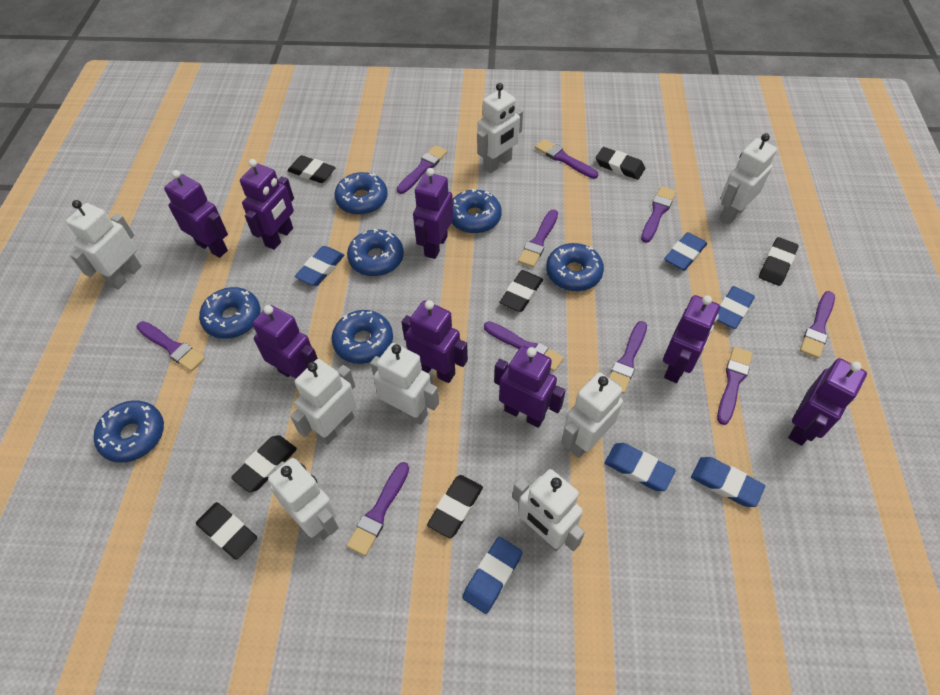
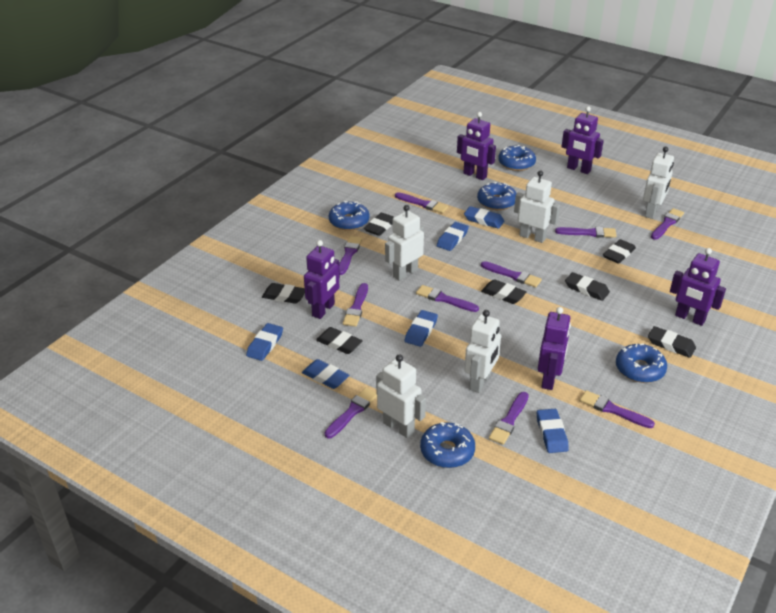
blue donut: [94,400,164,463] [199,287,261,339] [331,310,393,364] [335,172,388,215] [347,229,404,276] [451,189,502,233] [546,243,604,291] = 7 -> [329,201,370,231] [420,422,475,468] [477,182,517,210] [498,145,536,171] [616,343,667,383] = 5
purple robot: [164,170,228,258] [240,159,294,250] [252,305,318,379] [401,300,468,383] [413,168,453,259] [494,346,566,428] [663,295,720,383] [788,358,867,446] = 8 -> [304,240,340,319] [457,112,496,180] [538,307,571,390] [561,106,604,174] [670,248,726,326] = 5
white robot: [66,200,142,290] [268,458,339,540] [290,359,357,445] [370,343,439,425] [477,83,523,173] [512,469,585,551] [561,372,623,458] [719,133,777,224] = 8 -> [376,354,426,438] [385,205,424,281] [464,310,501,393] [514,171,560,243] [643,146,674,219] = 5

